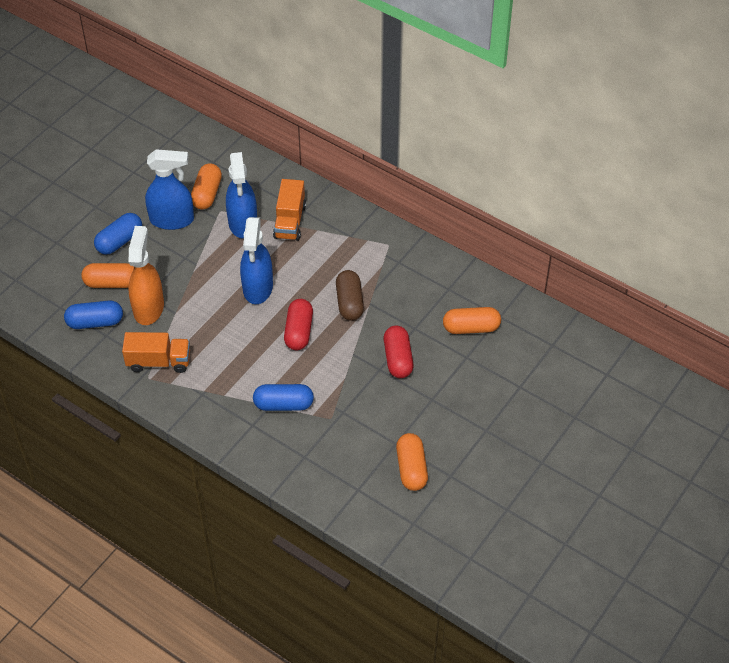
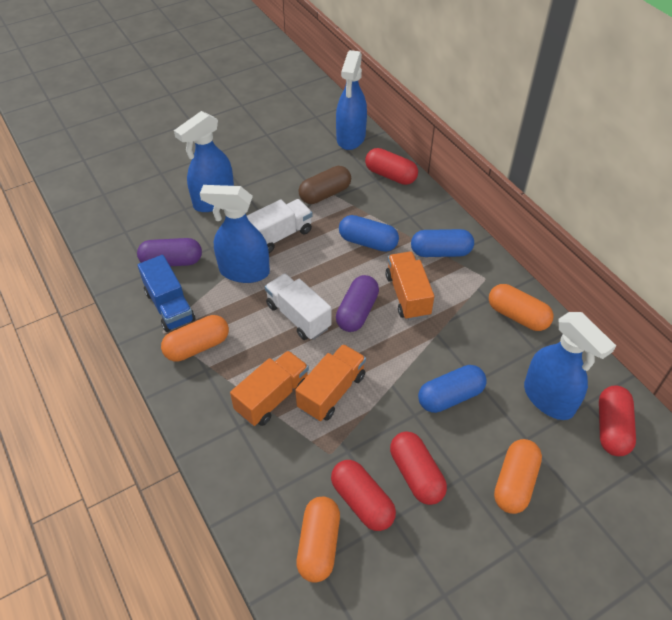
blue spray bottle: [145,149,194,230] [226,152,257,239] [240,217,273,304] = 3 -> [174,111,234,212] [200,185,270,283] [336,50,367,150] [524,312,616,420] = 4
blue truck: none = 0 -> [138,255,195,332] = 1
orange spray bottle: [128,226,164,325] = 1 -> none = 0
orange truck: [122,332,190,373] [273,179,306,241] = 2 -> [230,351,309,426] [295,344,366,421] [385,251,434,320] = 3
purple capsule: none = 0 -> [137,238,202,266] [336,275,379,332] = 2
red capsule: [284,299,313,350] [384,326,414,378] = 2 -> [331,460,396,531] [365,148,418,185] [390,431,447,505] [599,385,636,456] = 4
white truck: none = 0 -> [247,199,312,253] [265,274,332,340] = 2

